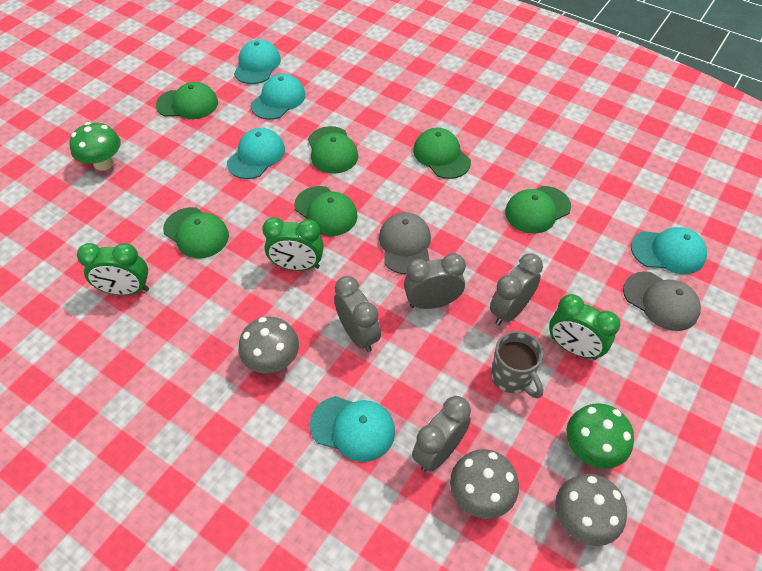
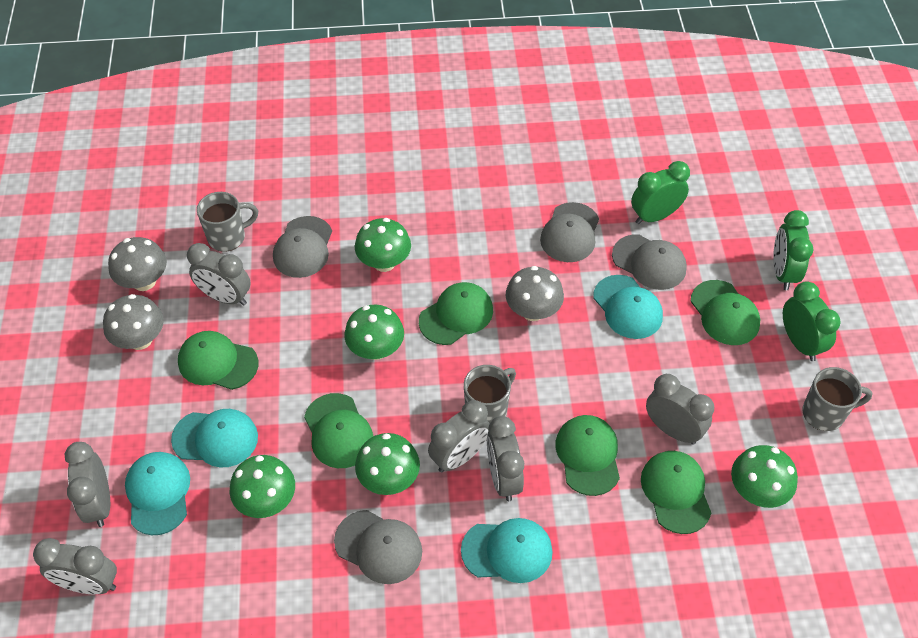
green mushroom: [69,122,121,170] [566,403,634,469] = 2 -> [230,455,295,518] [344,305,404,360] [355,218,411,272] [355,433,420,495] [731,445,798,508] = 5
grey cap: [379,212,431,274] [623,271,701,331] = 2 -> [273,216,332,278] [334,510,422,584] [540,202,599,262] [612,234,687,290] = 4
grey clock: [334,276,381,352] [404,253,466,309] [412,396,471,472] [490,254,543,325] = 4 -> [33,538,117,595] [65,442,110,527] [187,243,251,306] [428,400,489,472] [487,416,524,501] [646,374,714,445] = 6
grey mug: [491,331,543,399] = 1 -> [197,192,258,252] [464,365,516,424] [802,367,873,431] = 3
turquoise cap: [227,128,285,179] [234,39,281,84] [251,74,306,120] [310,396,395,462] [631,227,707,274] = 5 -> [125,452,190,535] [171,409,258,467] [461,518,553,583] [593,275,663,339] = 4

